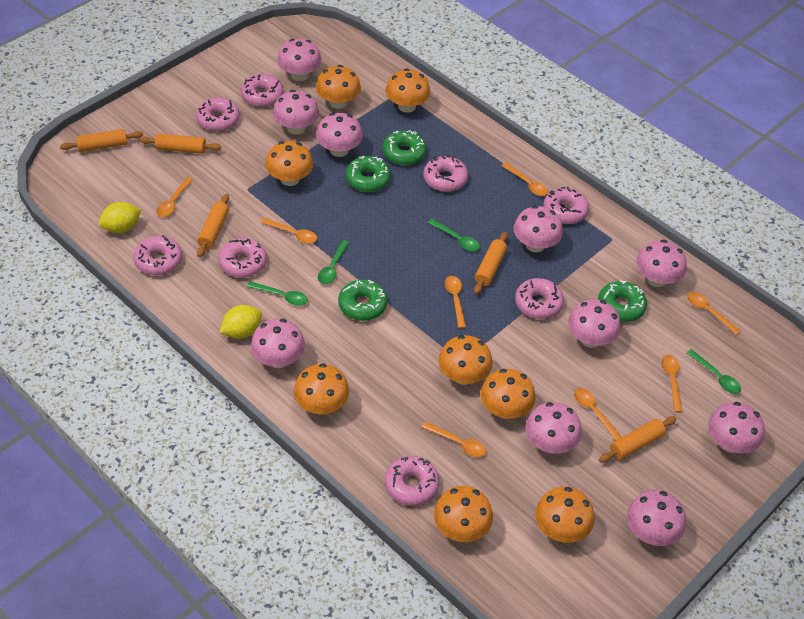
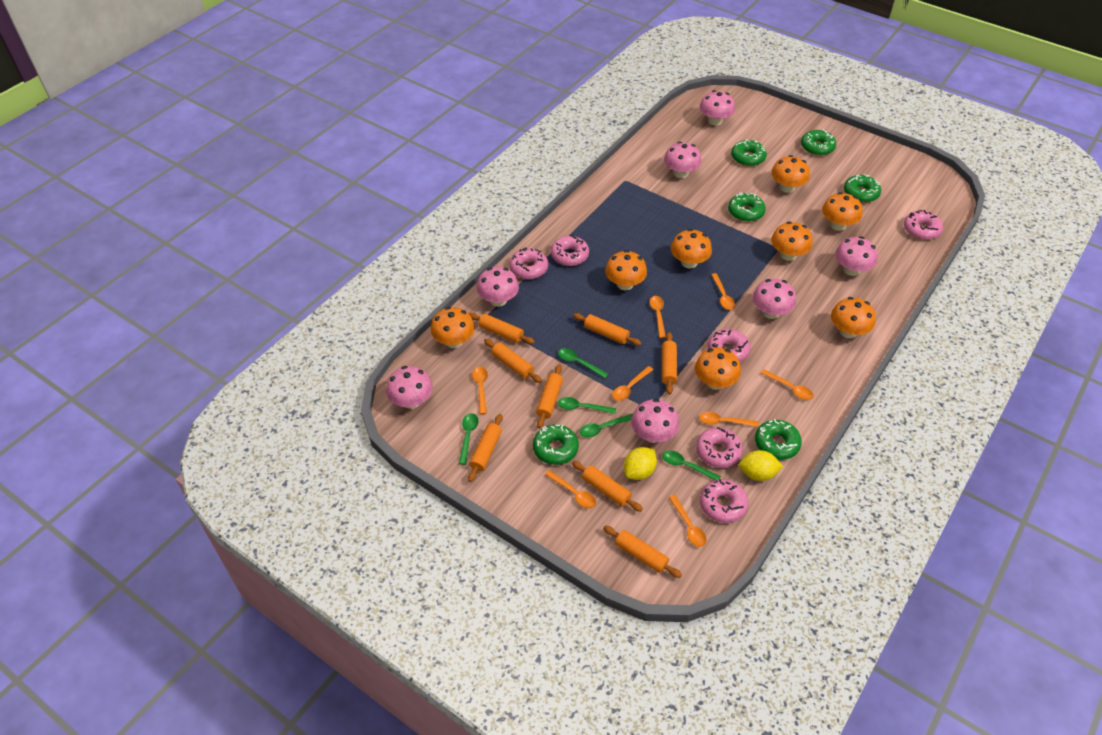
green donut: [338,280,388,321] [346,156,391,192] [382,130,427,165] [598,281,647,322] = 4 -> [533,424,579,465] [728,192,766,222] [731,140,767,166] [755,419,802,460] [801,129,836,156] [844,175,881,203] = 6
green spoon: [247,281,308,306] [318,240,349,284] [428,219,480,251] [687,349,741,394] = 4 -> [459,413,478,465] [558,348,608,378] [558,397,616,414] [580,414,633,438] [662,450,721,480] = 5
orange rolling pin: [60,129,143,152] [140,133,221,154] [197,194,229,257] [474,232,508,294] [599,416,676,463] = 5 -> [468,414,503,482] [469,313,535,344] [484,339,542,383] [536,364,563,428] [572,461,643,512] [573,313,641,346] [603,526,682,578] [662,332,677,394] = 8
pink donut: [133,235,182,275] [196,97,240,131] [218,238,267,278] [241,74,284,107] [385,456,440,506] [423,156,468,192] [515,278,564,319] [543,186,589,224] = 8 -> [509,247,548,279] [551,235,589,266] [696,427,743,468] [700,479,748,523] [708,329,750,362] [904,210,943,240] = 6
pink mushroom: [251,319,305,368] [273,90,319,134] [277,39,322,81] [316,113,363,157] [513,206,563,252] [525,402,582,454] [568,299,621,348] [627,490,686,546] [636,239,687,287] [708,402,765,453] = 10 -> [386,366,433,409] [477,267,519,307] [631,399,679,443] [664,141,701,178] [699,90,735,126] [753,279,796,319] [835,236,878,276] = 7

